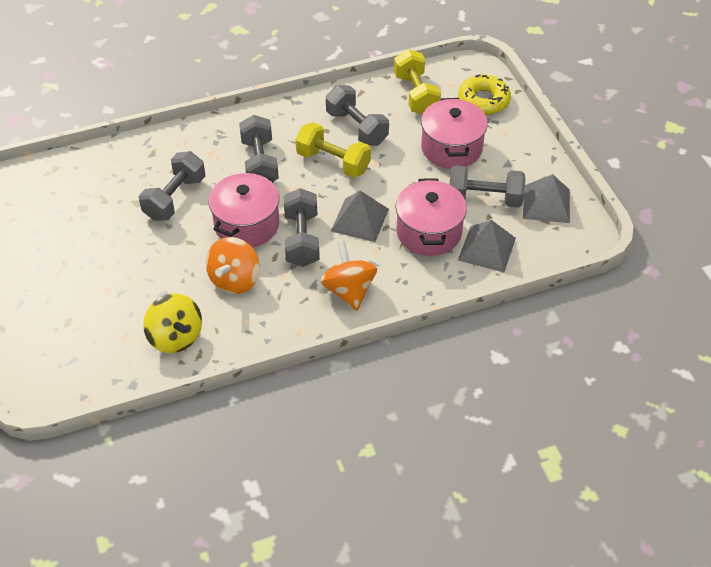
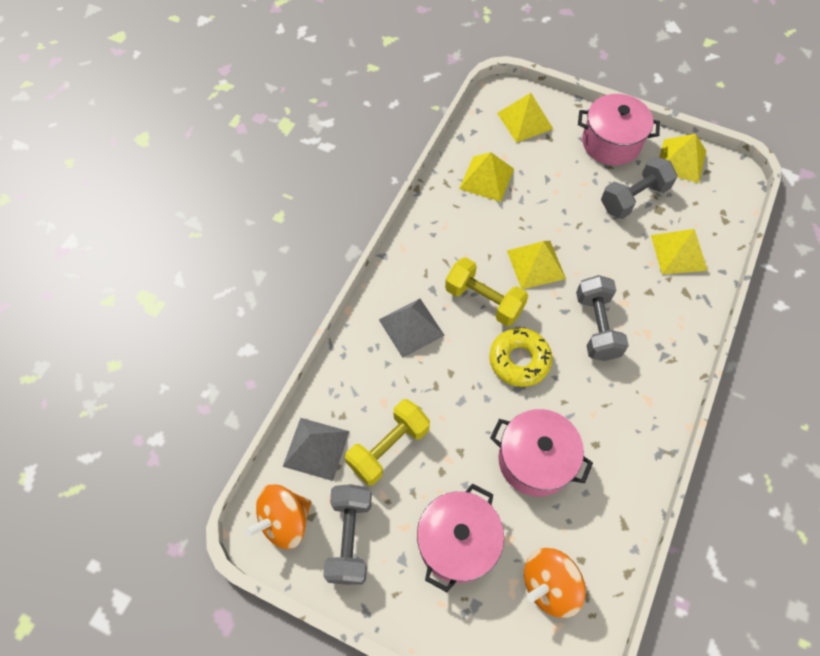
grey dumbbell: [139,151,206,221] [239,115,279,182] [284,188,320,267] [326,85,389,146] [449,165,526,208] = 5 -> [323,484,372,585] [576,275,629,361] [601,156,677,219] = 3
grey pyramid: [331,191,389,242] [458,220,516,272] [523,174,570,223] = 3 -> [283,418,349,481] [379,299,445,358] = 2
yellow pyramid: none = 0 -> [459,152,514,202] [497,93,553,143] [507,241,566,289] [651,229,708,275] [660,134,706,183] = 5
yellow spinning top: [143,293,202,353] = 1 -> none = 0

